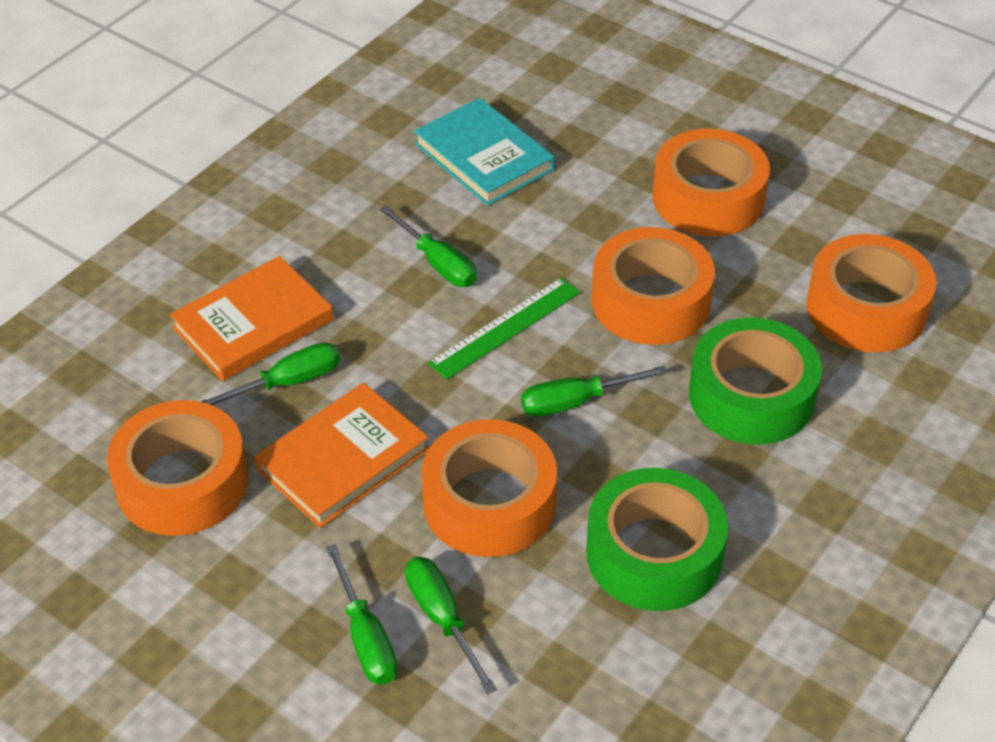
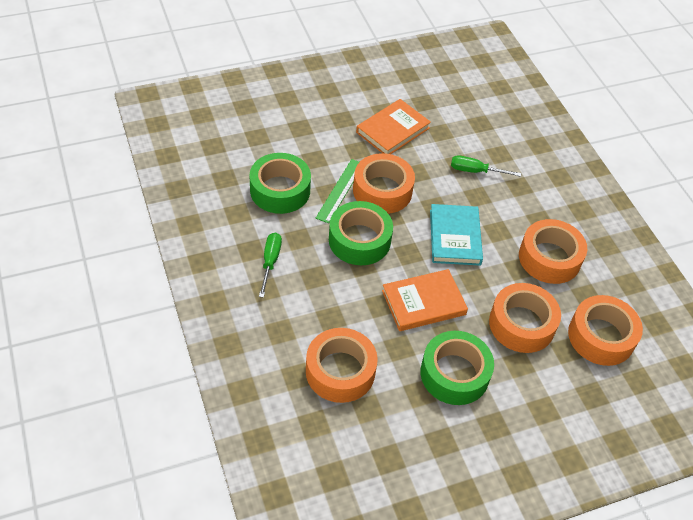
green screwdriver: [201,342,340,405] [326,544,397,685] [380,205,477,287] [405,557,497,694] [521,365,668,417] = 5 -> [259,232,282,298] [451,155,521,177] = 2
green tape: [586,468,728,611] [689,317,822,445] = 2 -> [250,153,311,214] [329,201,393,265] [420,331,494,405] = 3

